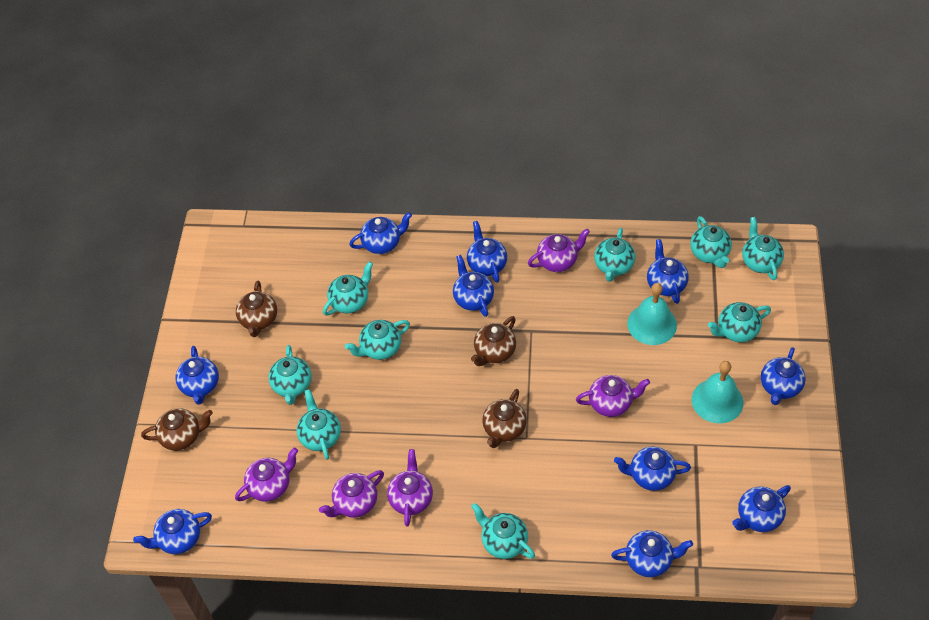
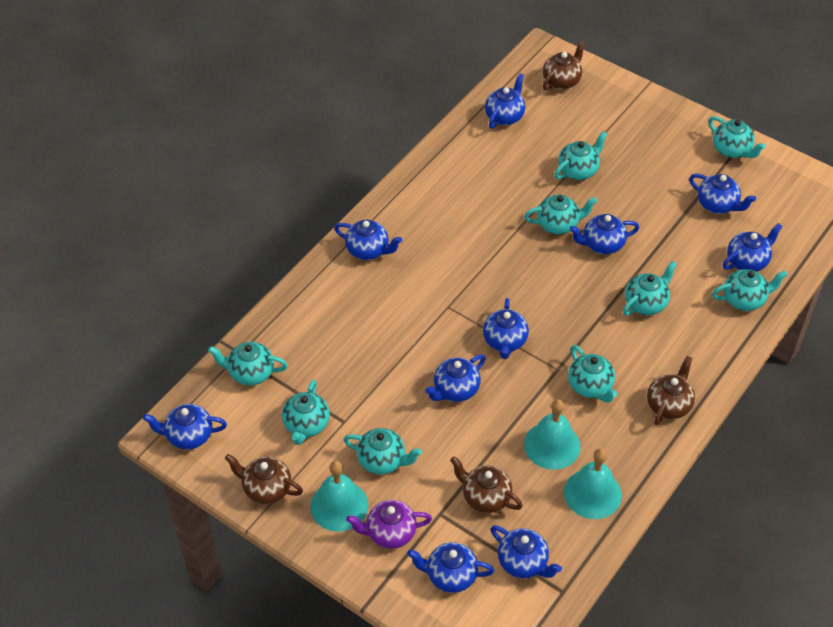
purple teapot: [235,447,298,502] [319,470,384,518] [387,449,433,527] [528,228,590,272] [576,375,650,417] = 5 -> [346,500,432,549] = 1
turquoise bell: [627,283,677,345] [692,361,743,424] = 2 -> [310,461,368,532] [524,399,580,470] [564,448,622,519] = 3

